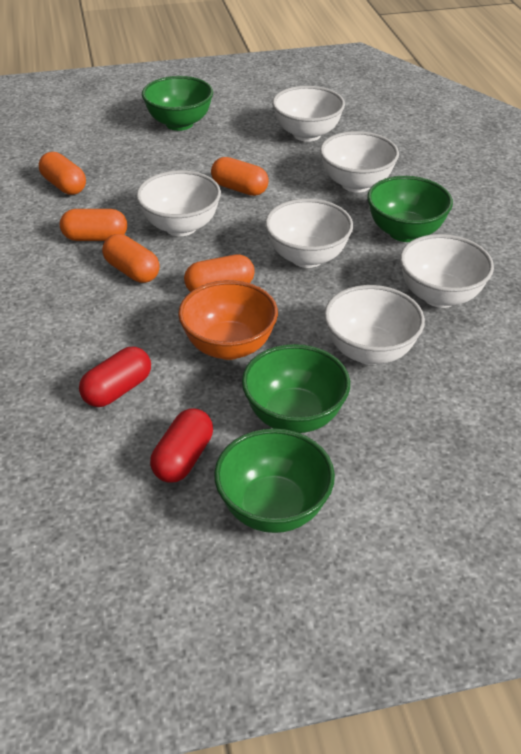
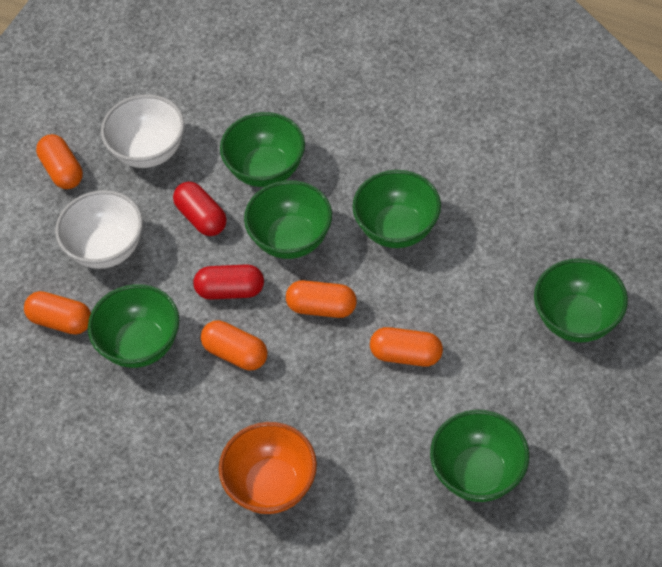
green bowl: [142,76,213,131] [214,428,335,533] [242,344,350,433] [367,176,453,242] = 4 -> [88,284,179,368] [220,112,305,187] [244,180,332,259] [353,170,441,248] [430,410,529,502] [534,258,628,342] = 6
white bowl: [136,170,221,236] [265,199,353,268] [272,86,345,142] [320,131,399,192] [324,285,425,365] [400,234,494,308] = 6 -> [55,190,143,269] [101,94,185,168] = 2

